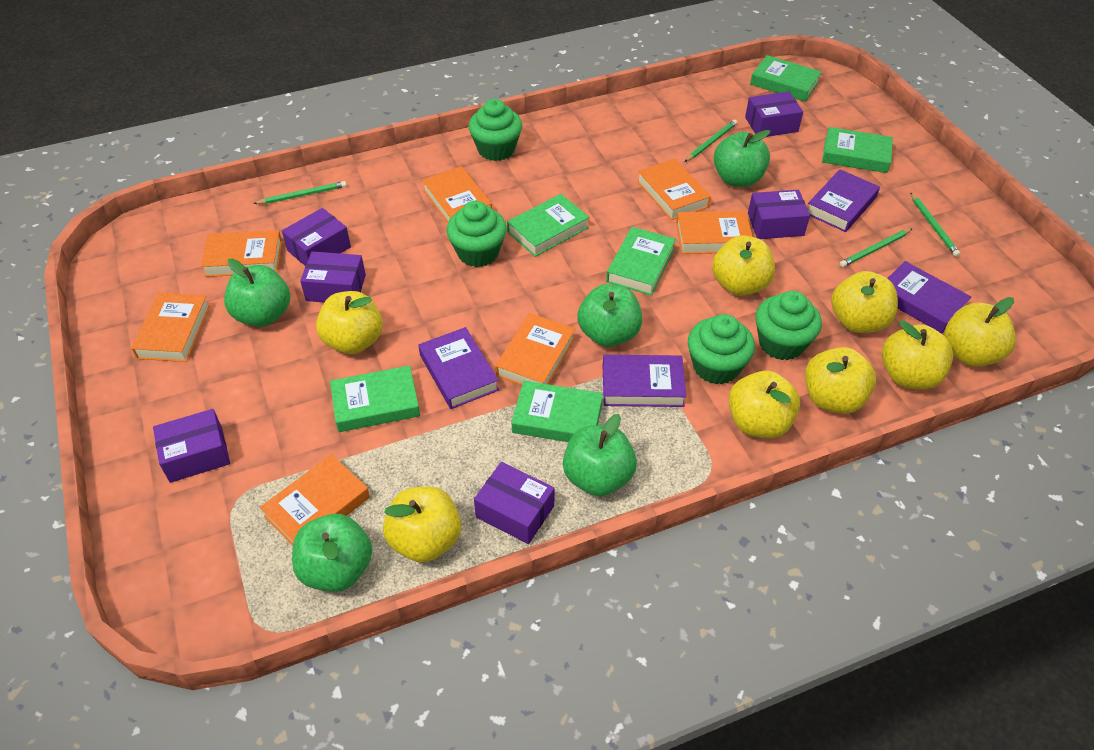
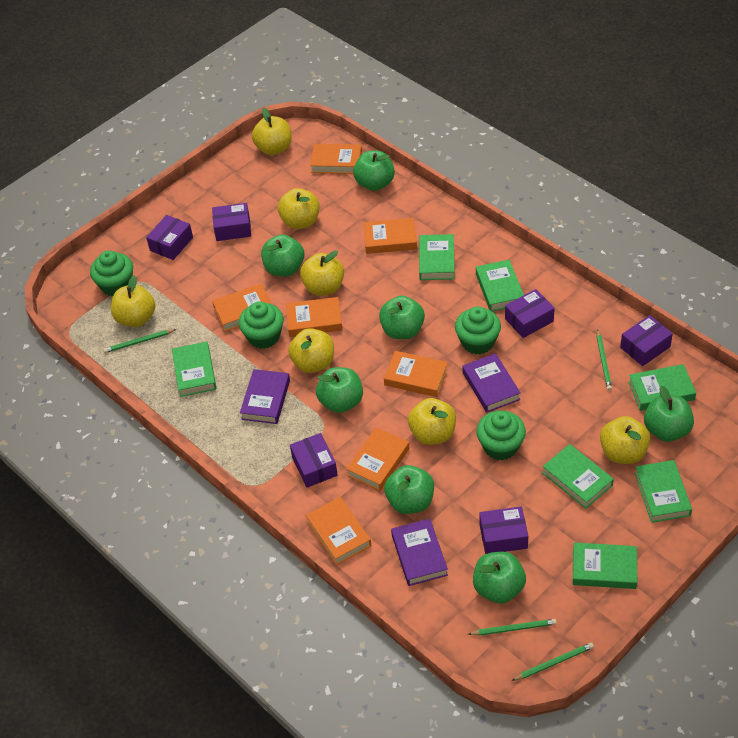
green apple: [224,258,290,327] [292,514,372,592] [563,414,637,496] [577,284,642,347] [714,130,770,187] = 5 -> [261,234,304,276] [316,367,363,413] [353,151,395,191] [379,296,425,339] [384,465,434,514] [473,552,526,604] [644,386,694,442] = 7
green book: [330,365,420,432] [507,194,590,257] [511,381,603,442] [606,227,676,296] [750,55,822,102] [822,127,893,173] = 6 -> [172,342,217,397] [419,234,455,280] [476,260,524,311] [542,444,614,509] [573,542,637,589] [628,364,696,411] [635,460,692,523] = 7
purple book: [418,327,499,409] [603,355,686,407] [808,169,880,232] [887,261,971,333] = 4 -> [240,369,290,424] [391,519,448,586] [462,353,520,413] = 3
yellow apple: [316,291,383,354] [383,487,461,563] [712,235,775,296] [729,371,800,438] [805,347,876,414] [831,271,898,333] [882,320,953,390] [944,297,1016,367] = 8 -> [111,275,155,327] [252,108,291,155] [278,188,320,229] [288,328,334,373] [300,250,344,296] [408,398,456,445] [600,416,650,464] = 7

